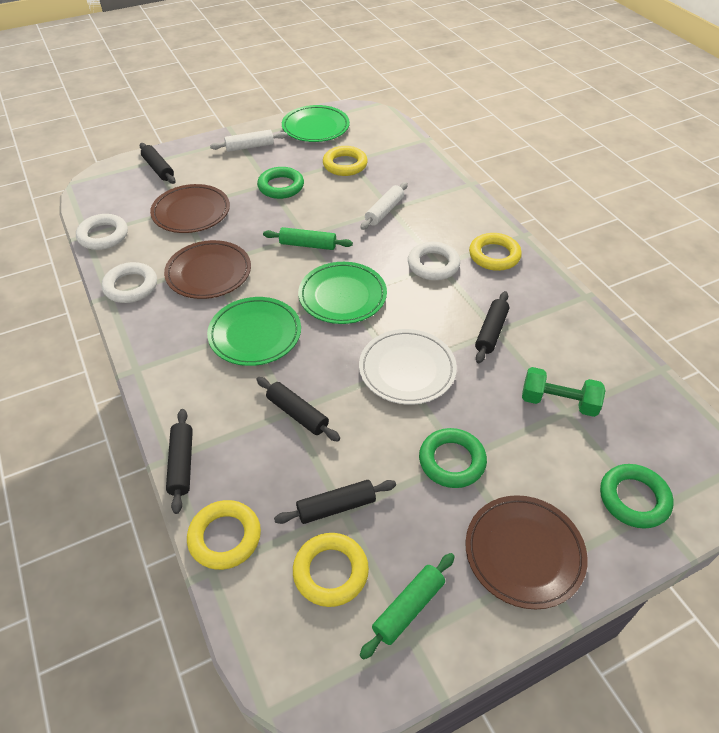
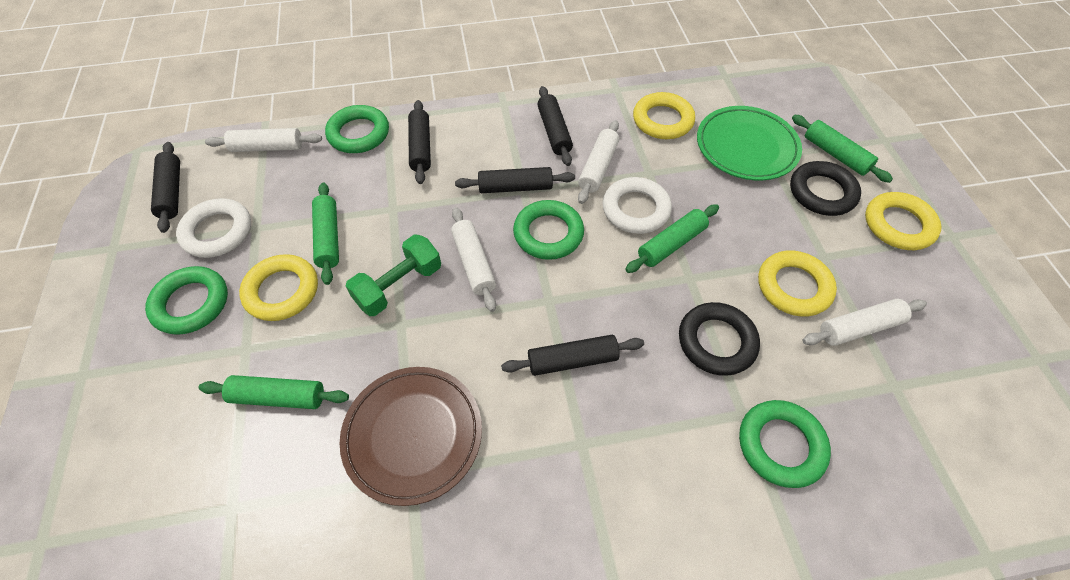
black ring: none = 0 -> [679,302,760,376] [790,161,861,216] = 2
brown plate: [150,184,230,233] [164,240,251,299] [466,495,588,609] = 3 -> [340,367,482,506] = 1
green plate: [207,297,301,366] [282,105,350,142] [298,262,387,324] = 3 -> [697,106,802,180] = 1
green ring: [257,167,304,199] [419,428,487,488] [600,464,674,529] = 3 -> [145,266,228,335] [325,105,389,153] [513,200,584,260] [739,400,831,488] = 4
green rolling pin: [263,227,353,250] [360,553,455,660] = 2 -> [198,375,349,409] [312,183,339,285] [625,204,719,273] [792,115,893,183] = 4
white plate: [359,329,457,405] = 1 -> none = 0
white ring: [76,214,128,250] [101,262,157,303] [408,242,460,280] = 3 -> [176,198,251,258] [603,177,672,234] = 2
white rolling pin: [210,130,287,152] [360,182,408,230] = 2 -> [205,128,322,152] [451,207,496,312] [578,120,619,204] [802,299,927,346] = 4

